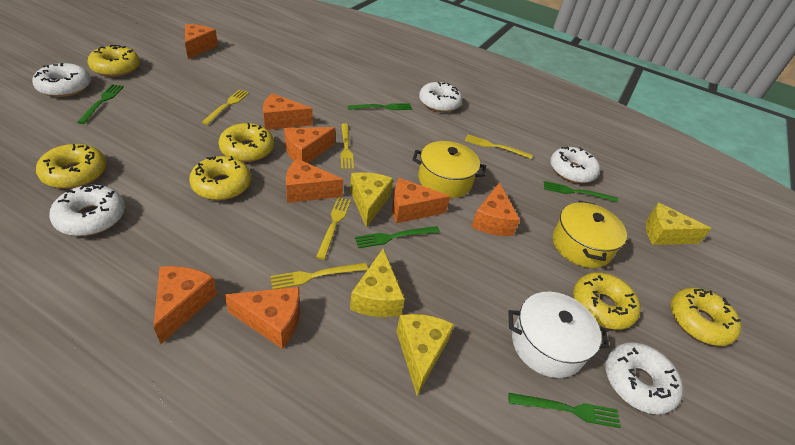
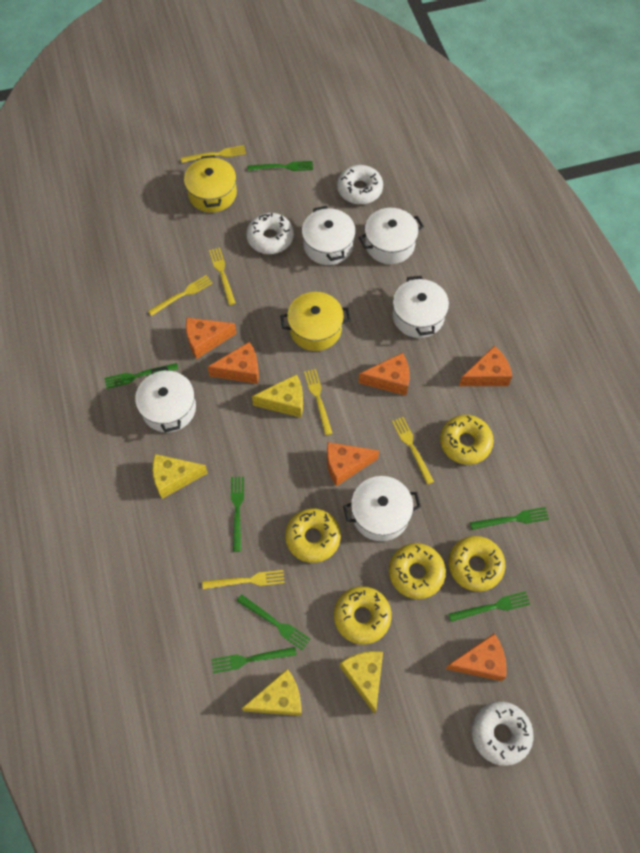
green fork: [77,84,124,124] [348,103,412,110] [355,226,440,248] [508,393,621,428] [544,181,618,202] = 5 -> [104,363,178,389] [211,647,296,673] [231,477,244,552] [237,594,310,651] [247,161,313,171] [448,591,530,622] [470,507,549,530] = 7
orange cheese: [154,266,217,344] [185,24,218,59] [225,287,300,349] [263,93,313,130] [284,127,335,163] [286,159,343,203] [392,178,450,223] [471,182,520,236] = 8 -> [186,318,237,359] [208,342,259,384] [327,442,379,486] [359,353,410,396] [446,633,507,681] [459,346,512,386] = 6
white donut: [32,63,91,97] [49,184,125,236] [419,82,462,112] [550,147,600,183] [605,342,683,414] = 5 -> [246,213,294,254] [337,165,383,205] [472,701,534,766] = 3
white pot: [508,292,609,378] = 1 -> [135,366,196,432] [302,206,356,265] [343,476,421,541] [359,208,424,264] [393,276,449,338] = 5
yellow donut: [36,144,106,189] [88,45,140,77] [189,156,251,200] [218,123,274,162] [573,272,641,330] [671,288,741,346] = 6 -> [285,509,341,563] [334,586,392,645] [389,543,446,599] [440,415,494,465] [449,536,505,592] = 5
yellow fork: [201,89,249,125] [270,263,368,289] [316,197,351,260] [340,123,354,169] [465,134,533,159] = 5 -> [148,275,212,316] [181,145,246,163] [202,570,285,589] [209,247,236,305] [304,369,333,435] [392,417,434,485] = 6

